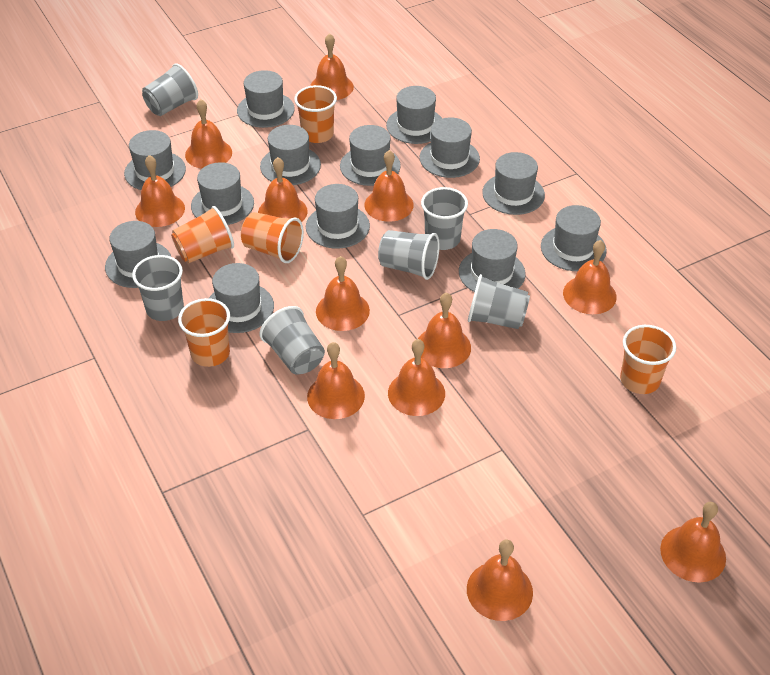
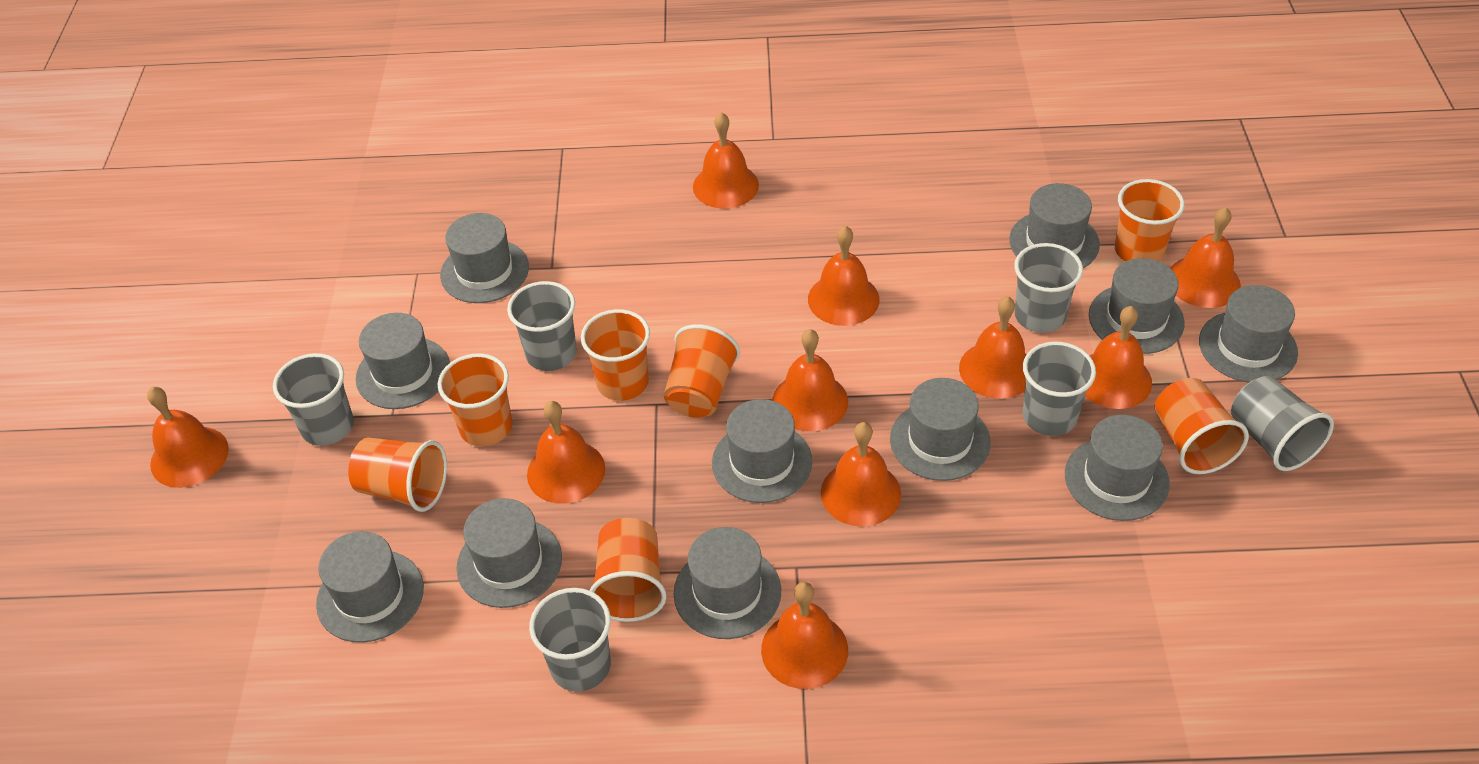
grey hat: [105,221,171,288] [124,130,186,190] [191,162,254,225] [209,263,274,333] [237,70,295,128] [260,125,321,185] [306,184,370,249] [340,125,401,186] [386,86,442,144] [420,117,480,178] [459,229,526,292] [482,152,545,215] [541,205,607,271] = 13 -> [316,531,424,643] [356,313,450,409] [440,213,529,303] [457,498,562,608] [674,527,781,639] [712,399,812,503] [890,378,991,481] [1009,183,1100,268] [1065,415,1170,521] [1089,258,1185,354] [1199,285,1298,382] = 11
orange bell: [135,155,185,227] [185,99,232,169] [258,157,308,222] [307,342,365,419] [310,33,354,100] [316,256,370,331] [364,150,414,222] [388,339,445,416] [418,292,471,368] [467,539,533,621] [563,240,617,314] [660,502,726,583] = 12 -> [147,387,229,488] [527,401,605,504] [693,112,759,209] [761,582,848,689] [772,329,848,431] [808,226,879,326] [821,422,901,527] [959,296,1027,399] [1085,306,1152,409] [1170,207,1241,308] = 10
orange cup: [171,206,234,263] [178,298,230,367] [241,212,304,263] [294,85,337,143] [620,325,676,394] = 5 -> [348,437,447,512] [438,353,513,446] [581,309,650,401] [589,518,666,622] [664,324,740,418] [1115,179,1185,262] [1154,378,1249,474] = 7

